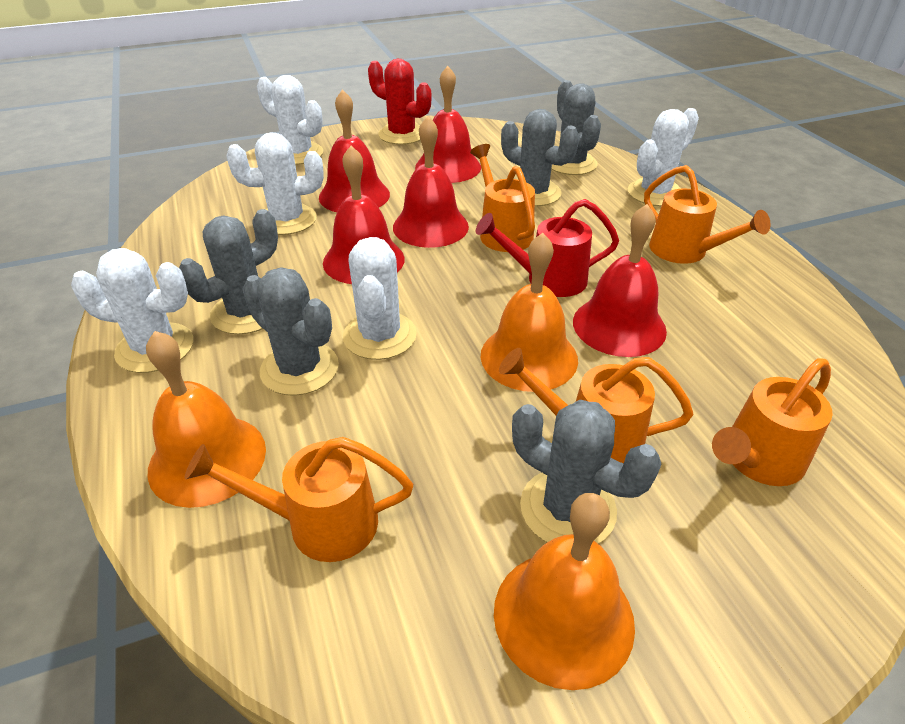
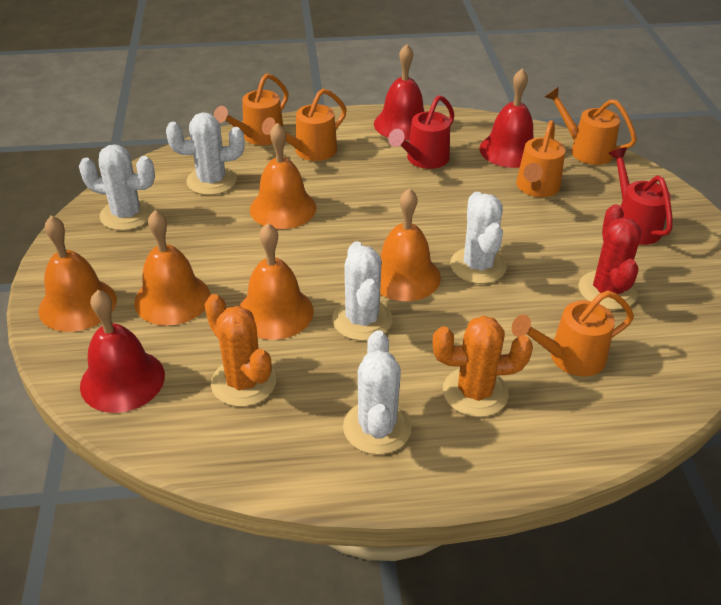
grey cactus: [179,209,278,335] [242,267,339,396] [501,109,579,206] [512,400,661,543] [551,80,601,175] = 5 -> none = 0
orange bell: [146,331,266,508] [480,233,578,392] [494,493,635,690] = 3 -> [38,216,117,332] [134,210,210,326] [240,223,314,340] [250,123,316,229] [380,188,441,301] = 5
orange cactus: none = 0 -> [204,294,276,407] [433,315,533,417] = 2
red bell: [319,89,390,212] [323,146,404,284] [393,116,469,248] [415,66,481,183] [573,204,667,357] = 5 -> [80,290,165,413] [374,44,424,140] [479,68,534,168] = 3
red watering can: [476,199,619,297] = 1 -> [388,95,454,169] [608,147,673,245] = 2

